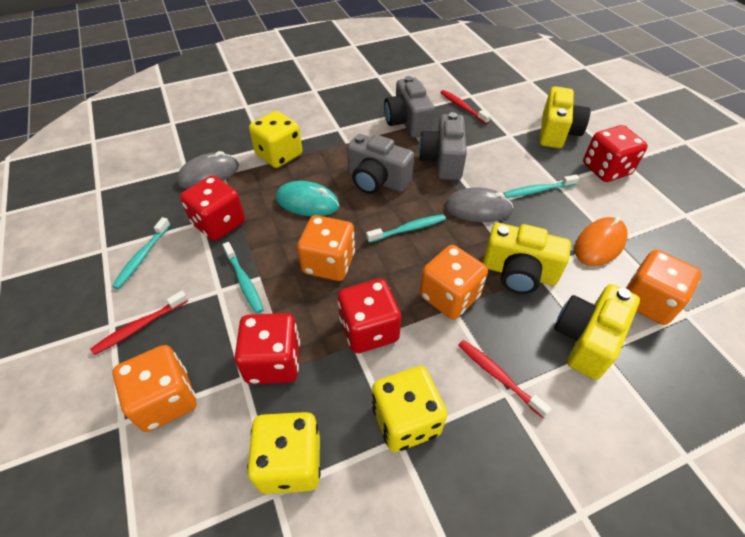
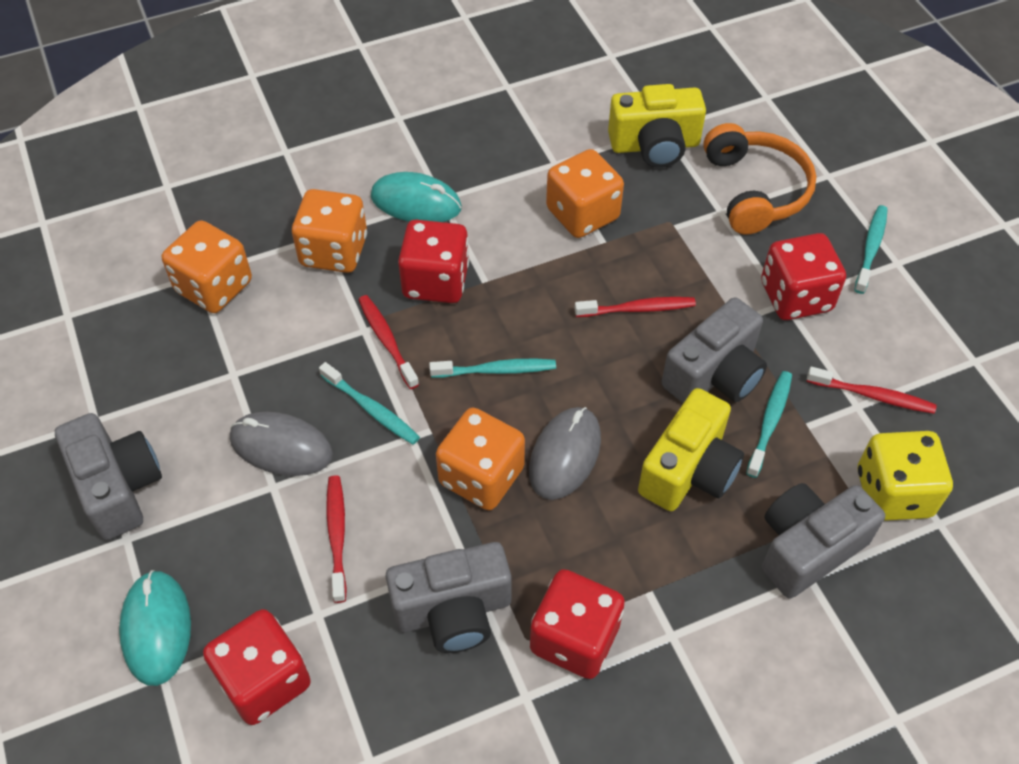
grey camera: [347,134,414,194] [384,76,435,138] [419,112,467,180] = 3 -> [55,413,162,540] [386,542,511,653] [662,297,767,403] [762,483,885,599] = 4
orange headphones: none = 0 -> [704,123,816,234] = 1
orange mouse: [575,216,628,266] = 1 -> none = 0
red toothbrush: [90,291,188,355] [440,90,491,124] [459,340,551,418] = 3 -> [327,475,347,603] [358,295,419,389] [574,297,696,317] [806,367,937,414] = 4
turquoise mouse: [276,181,340,216] = 1 -> [119,570,191,686] [371,172,462,222] = 2
yellow camera: [483,223,571,294] [540,86,591,148] [554,284,640,380] = 3 -> [608,84,706,168] [638,388,744,511] = 2
yellow dice: [247,412,320,494] [249,111,302,168] [372,366,447,452] = 3 -> [858,431,953,521] = 1

